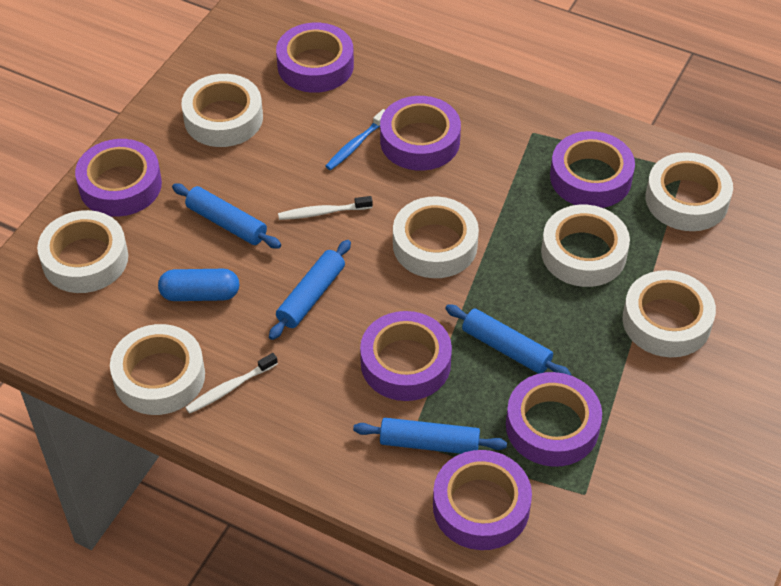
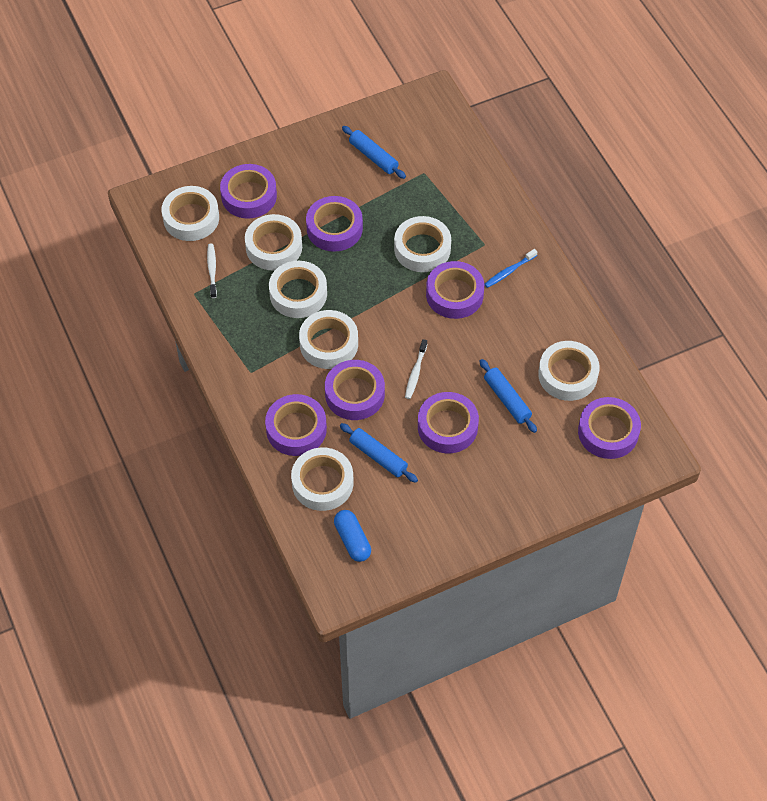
blue rolling pin: [172,184,281,249] [269,240,351,340] [353,418,507,454] [445,304,572,375] = 4 -> [340,423,418,483] [342,126,406,179] [480,359,537,433] = 3

